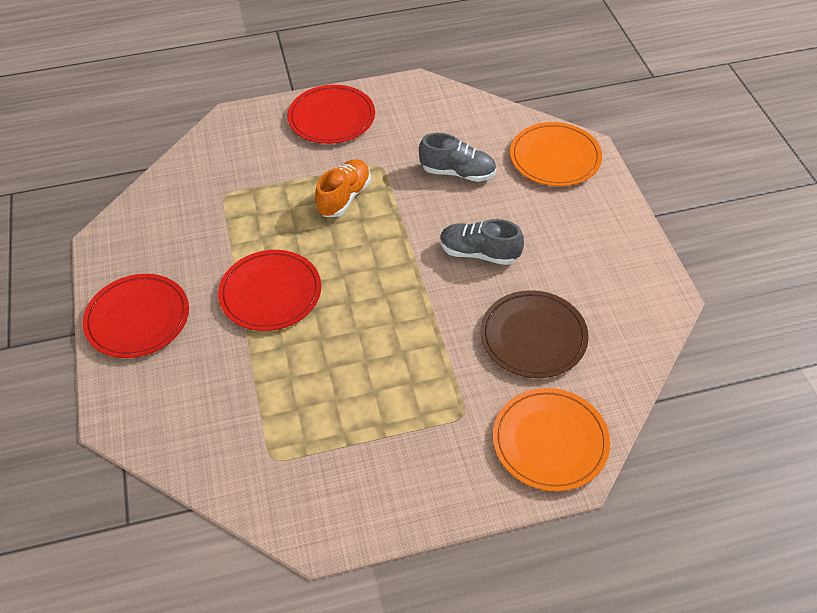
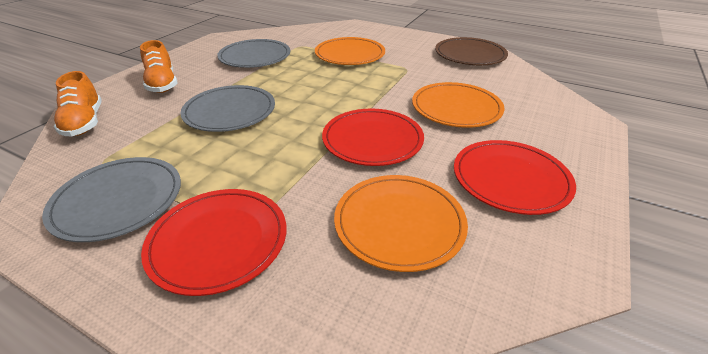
grey plate: none = 0 -> [42,157,181,242] [180,85,275,132] [217,39,290,68] = 3
grey shoe: [419,133,496,182] [440,219,524,265] = 2 -> none = 0
orange plate: [493,388,610,492] [510,122,602,186] = 2 -> [315,37,385,65] [334,175,468,272] [412,82,505,128] = 3
orange shoe: [315,159,371,217] = 1 -> [53,71,102,136] [140,40,177,93] = 2

